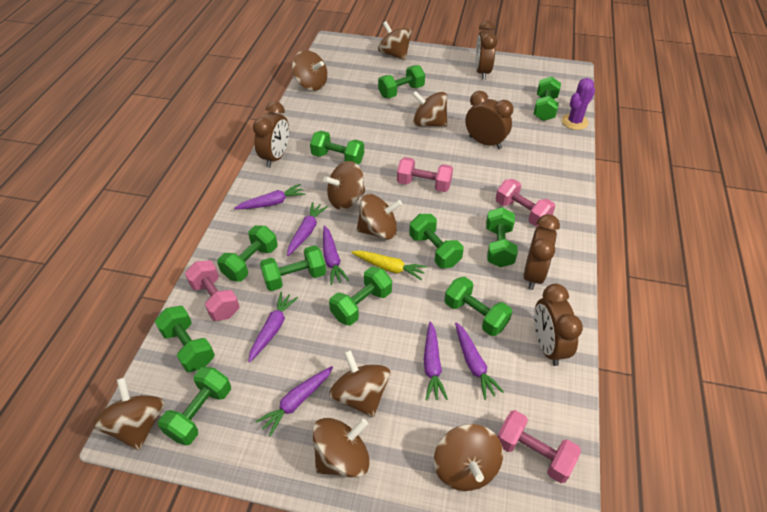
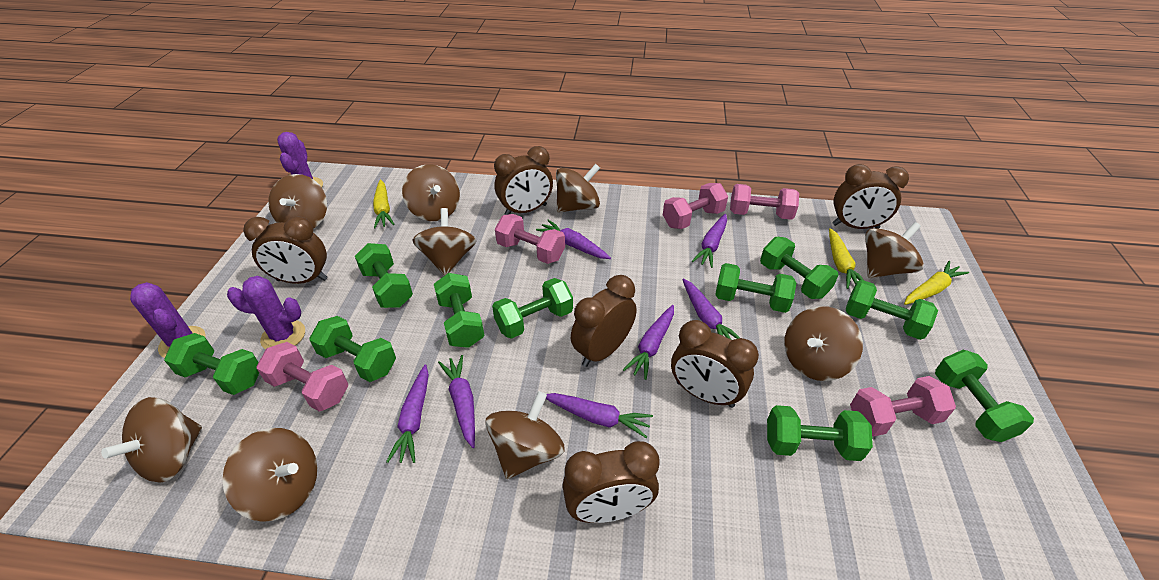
brown clock: [253,101,289,168] [465,91,513,149] [475,20,497,80] [524,214,560,290] [534,284,583,366] = 5 -> [243,216,327,284] [494,146,553,215] [562,441,660,523] [571,275,637,367] [671,320,759,408] [832,164,909,229] = 6
green dumbbell: [155,306,215,372] [158,367,231,445] [217,226,278,282] [260,245,326,291] [310,131,364,165] [329,266,392,326] [378,65,425,98] [409,214,464,268] [444,277,512,336] [486,207,518,268] [534,76,561,121] = 11 -> [164,333,259,395] [310,316,396,382] [355,243,413,308] [434,273,484,348] [492,278,573,339] [715,263,796,313] [760,237,838,299] [767,405,873,461] [846,280,938,340] [935,350,1034,442] = 10
pink dumbbell: [185,260,240,321] [397,157,453,192] [495,179,555,227] [497,410,581,483] = 4 -> [256,342,348,412] [495,214,565,264] [663,183,728,229] [730,184,799,220] [850,376,956,437] = 5
purple cactus: [562,78,595,130] = 1 -> [130,282,205,358] [227,276,305,349] [277,132,323,188] = 3
yellow carrot: [351,250,427,280] = 1 -> [373,179,394,228] [829,228,864,289] [904,261,969,305] = 3

